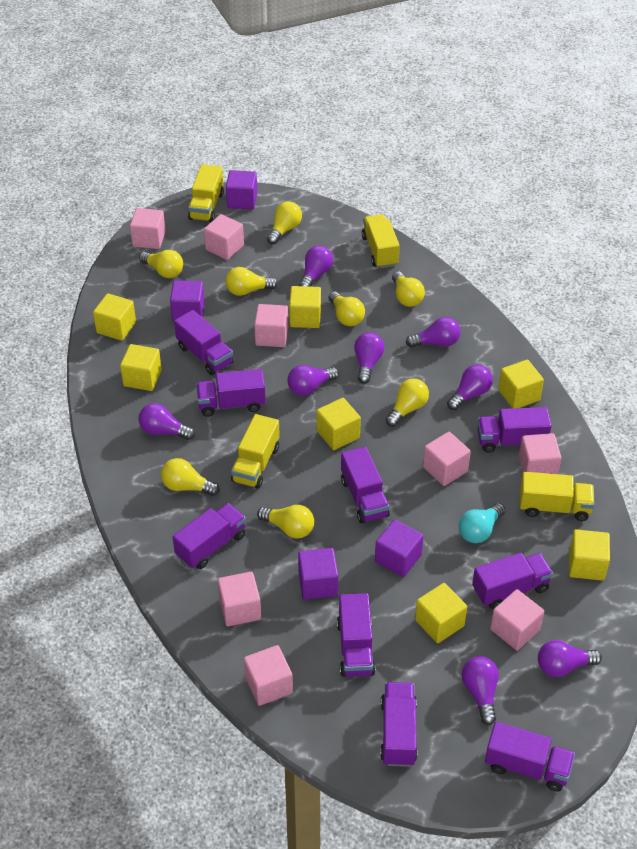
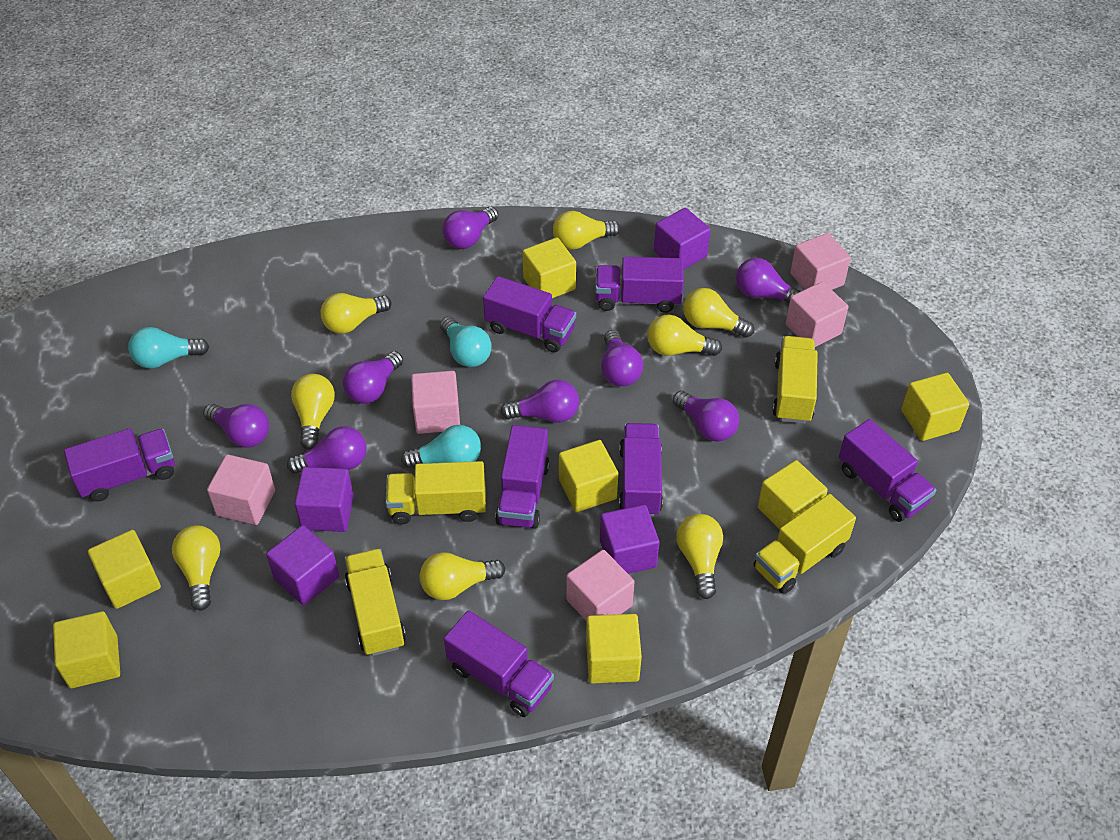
pink cube: [130,208,166,249] [204,214,244,260] [218,572,261,626] [244,645,293,706] [254,304,288,347] [423,432,471,486] [490,589,544,651] [519,433,561,474] = 8 -> [207,455,275,525] [411,371,460,434] [566,550,635,621] [786,282,848,347] [790,233,851,290] = 5
purple truck: [173,503,246,569] [174,310,234,375] [196,369,266,417] [337,593,376,677] [341,447,390,523] [380,682,418,767] [472,553,553,609] [478,407,551,453] [485,721,575,792] = 9 -> [64,428,175,502] [444,610,554,717] [483,276,576,353] [495,425,550,529] [595,257,684,313] [619,423,663,517] [839,419,936,522] = 7
turquoise light bulb: [459,503,505,543] = 1 -> [128,327,209,368] [401,425,481,468] [440,317,492,367] = 3

